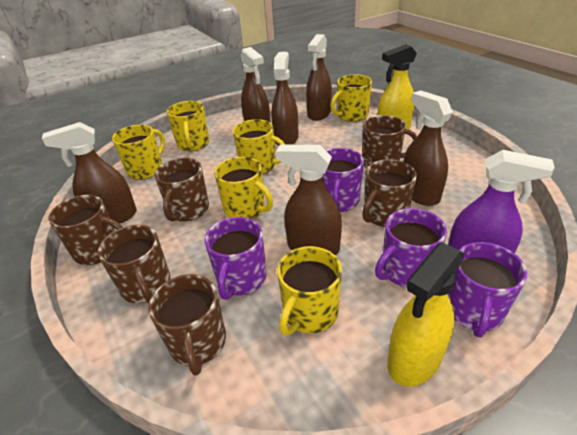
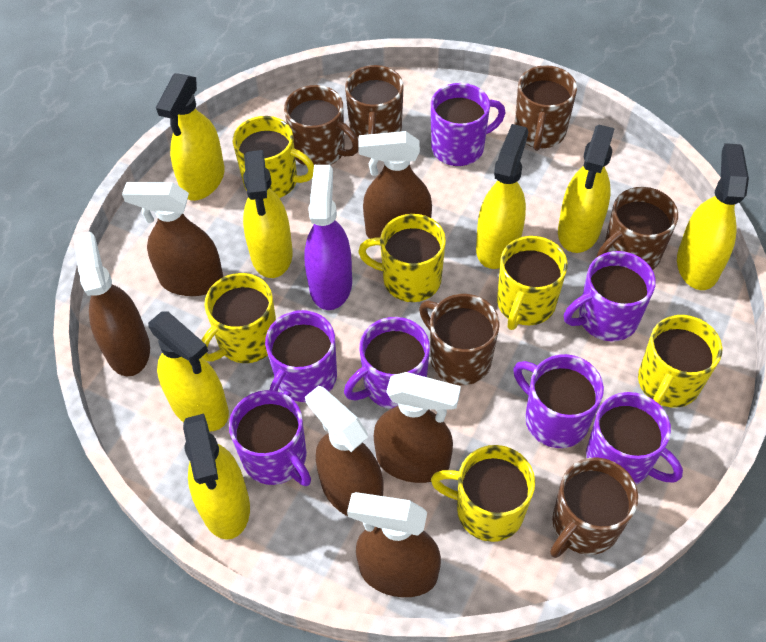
purple mug: [204,217,267,300] [322,148,364,212] [375,208,447,287] [447,242,527,338] = 4 -> [229,390,311,486] [265,310,337,402] [344,317,430,409] [431,83,505,166] [513,354,604,448] [564,251,656,341] [586,392,683,485] = 7
yellow spray bottle: [377,44,417,129] [387,242,464,387] = 2 -> [148,312,229,431] [156,73,225,201] [183,414,250,540] [243,150,293,278] [476,124,528,269] [558,125,615,253] [677,143,749,290] = 7

